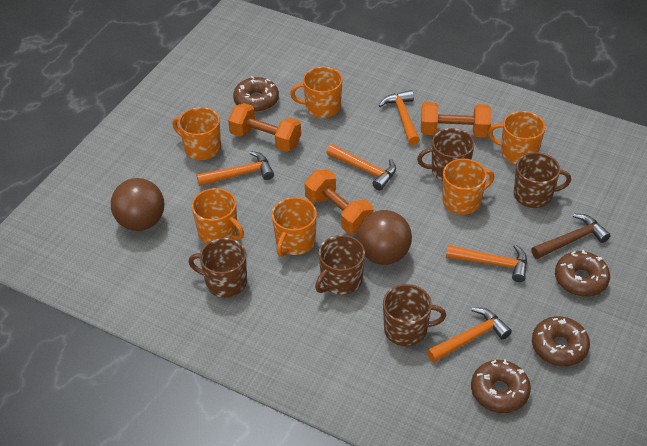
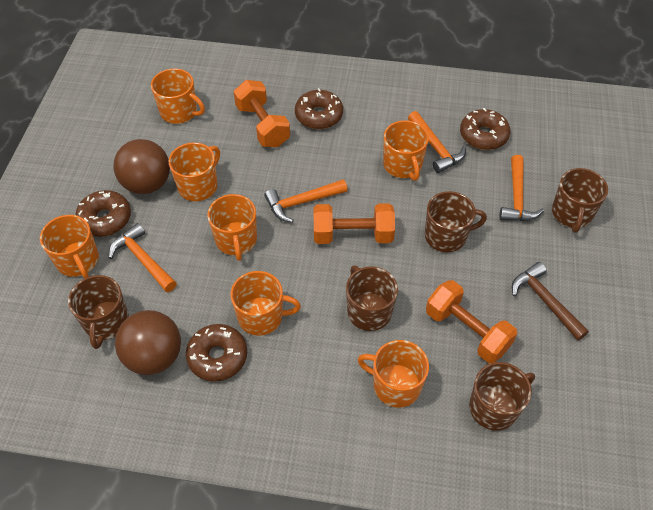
orange hammer: [197,151,274,186] [326,144,396,190] [378,90,420,145] [427,307,512,362] [446,244,527,282] = 5 -> [109,223,177,292] [264,179,347,223] [408,111,466,173] [499,155,544,221] = 4
orange mug: [172,107,221,160] [192,188,244,243] [272,197,317,257] [290,67,343,118] [442,159,495,215] [488,111,545,164] = 6 -> [40,215,99,278] [151,68,205,124] [169,142,220,201] [207,194,257,261] [231,271,301,336] [357,340,429,408] [383,120,429,181] = 7

